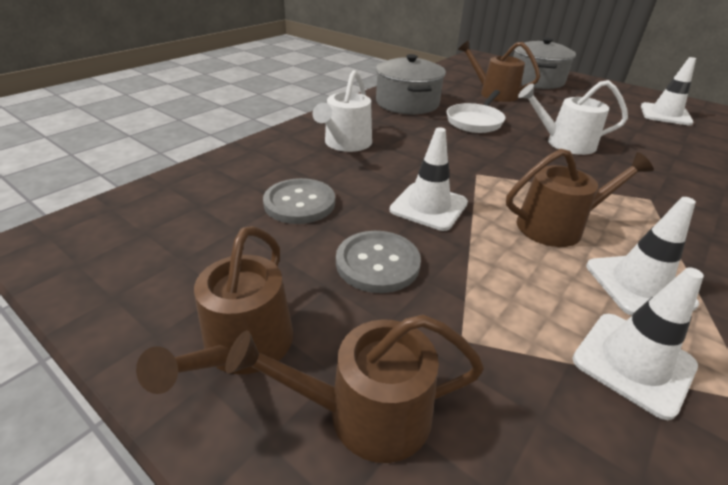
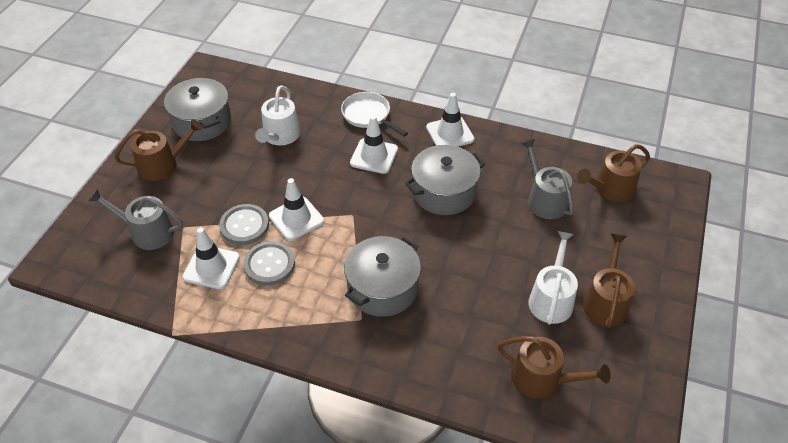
grey pot: [376,54,446,114] [513,38,576,89] = 2 -> [164,78,231,141] [344,236,421,317] [405,145,485,215] = 3
grey watering can: none = 0 -> [88,189,183,250] [521,139,574,219] = 2

